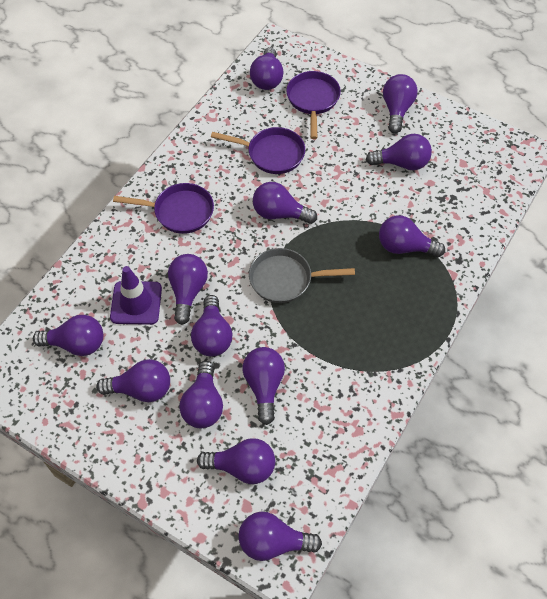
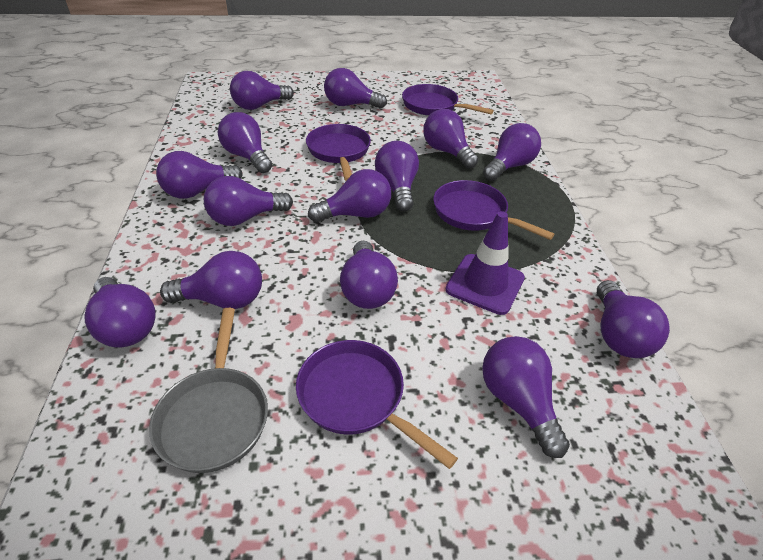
purple light bulb: [33,315,103,356] [96,359,170,402] [168,254,208,325] [179,361,223,428] [191,295,232,356] [197,438,275,484] [239,512,322,561] [243,347,285,425] [250,47,284,90] [253,182,317,224] [366,134,432,170] [379,215,445,257] [383,74,418,133] = 13 -> [84,277,156,348] [156,151,243,198] [160,251,262,309] [204,176,293,226] [218,112,272,173] [230,71,294,110] [308,169,391,223] [324,68,387,109] [340,241,398,309] [375,141,419,211] [423,109,478,169] [482,336,570,458] [483,123,541,181] [597,280,670,358] = 14
purple pan: [113,183,214,234] [211,127,305,174] [286,71,341,139] = 3 -> [296,340,458,469] [306,124,371,181] [402,84,494,116] [433,180,555,240] = 4

